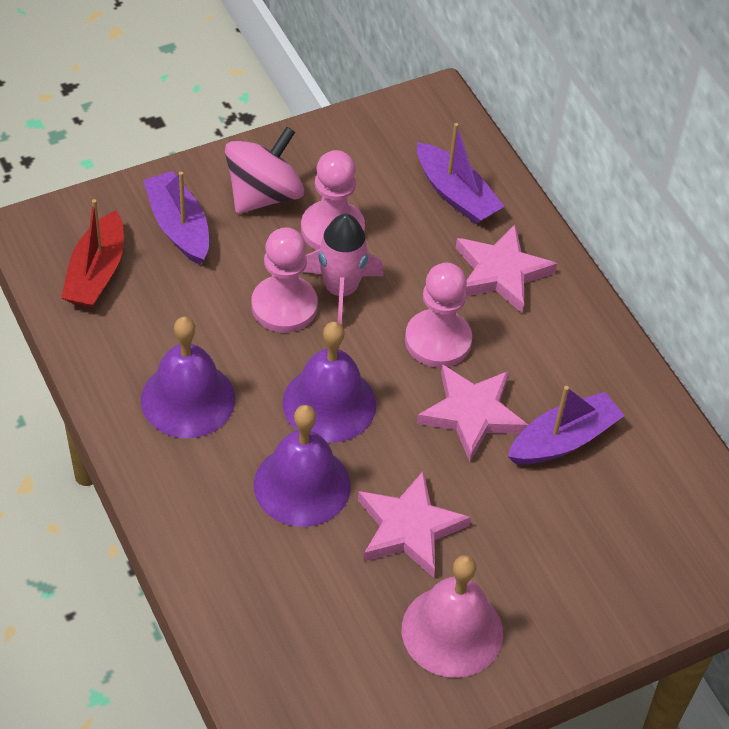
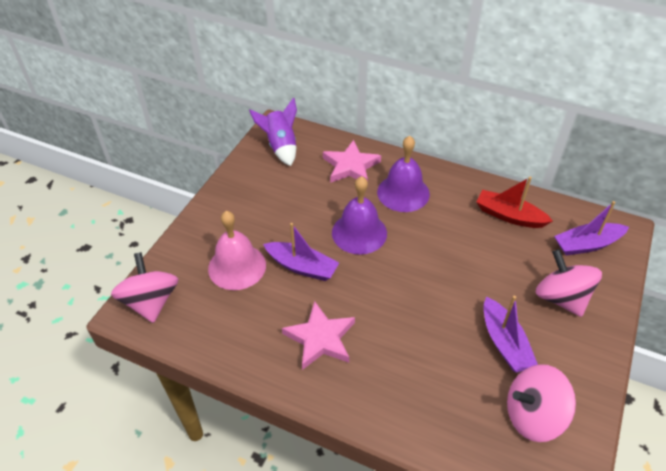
pink pawn: [252,227,318,333] [301,150,365,250] [405,263,472,368] = 3 -> none = 0
pink rocket: [303,214,383,325] = 1 -> none = 0
pink spinning top: [225,127,304,214] = 1 -> [111,252,178,323] [507,364,576,442] [536,249,602,317] = 3
pink star: [358,470,471,578] [417,364,528,462] [456,224,557,313] = 3 -> [282,301,355,370] [323,140,381,183] = 2
purple bell: [141,316,235,438] [254,405,351,527] [282,321,376,443] = 3 -> [332,176,387,255] [377,136,430,212] = 2
purple rocket: none = 0 -> [249,97,297,166] = 1

